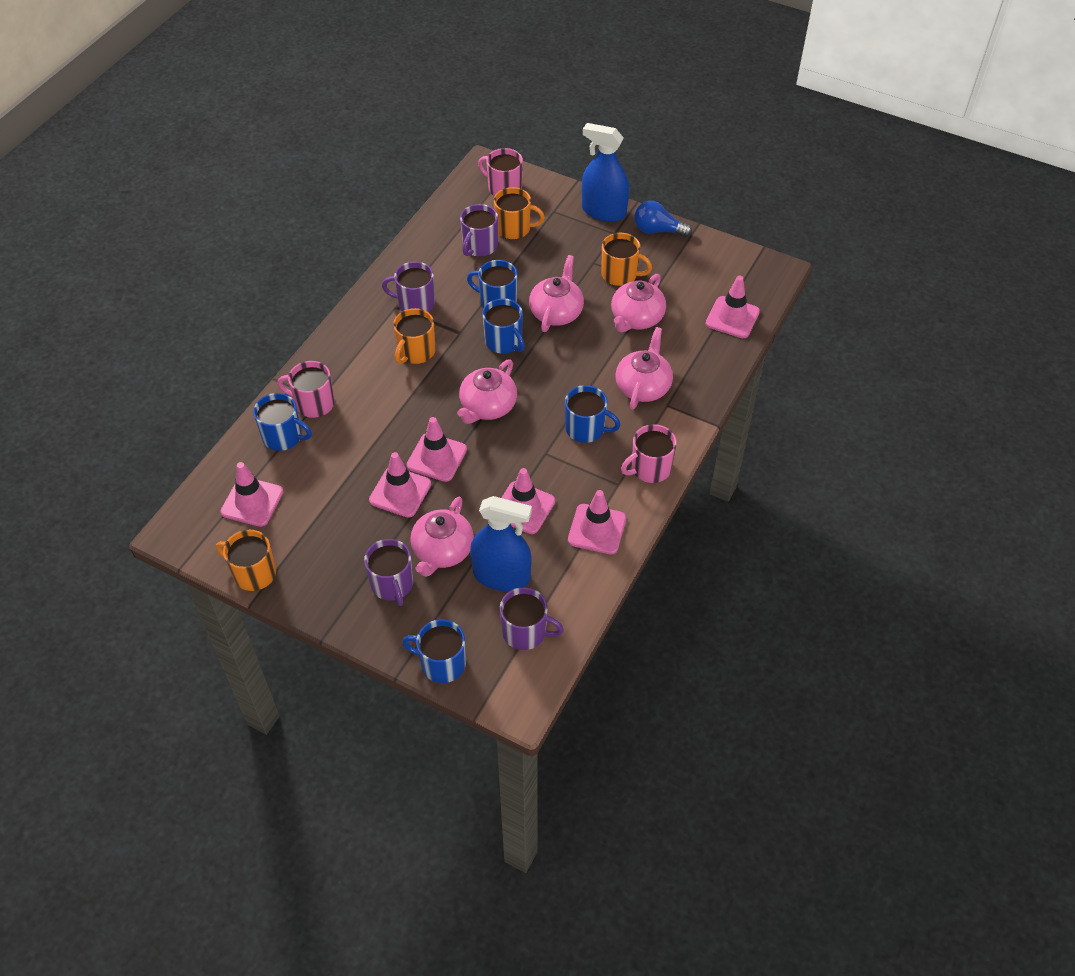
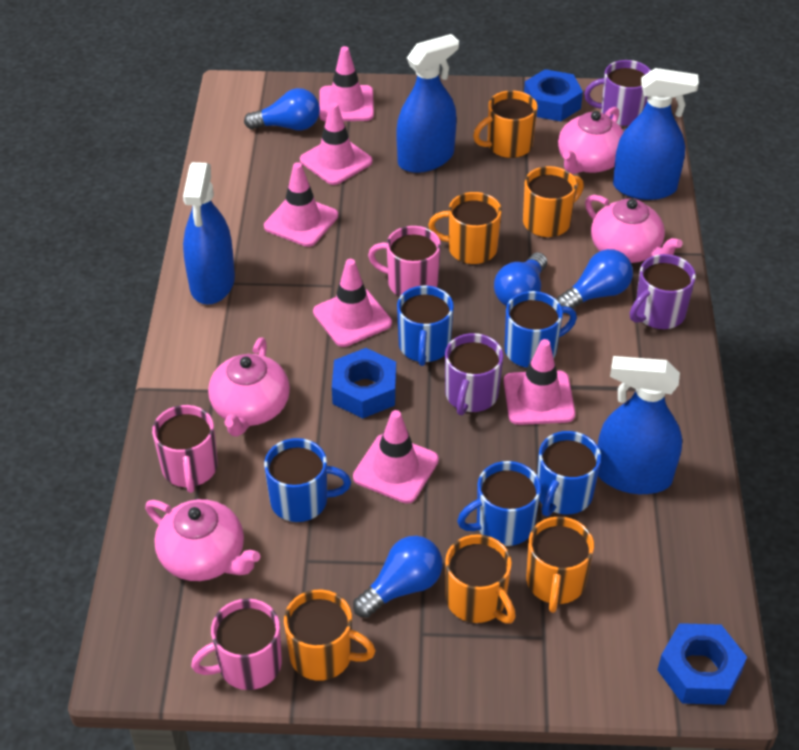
blue light bulb: [634,201,692,237] = 1 -> [244,88,320,130] [353,536,443,618] [494,252,547,306] [557,249,633,309] = 4
blue nut: none = 0 -> [332,348,396,418] [524,69,583,121] [658,623,747,705] = 3
blue spray bottle: [470,496,532,591] [582,123,629,222] = 2 -> [183,162,235,304] [396,34,459,173] [598,356,682,494] [613,68,699,200] = 4
orange mug: [216,530,276,591] [393,308,435,364] [494,187,545,239] [601,233,652,286] = 4 -> [284,590,376,681] [428,192,502,264] [445,534,516,624] [473,90,538,158] [523,166,584,237] [526,516,594,613] = 6
pink teapot: [410,497,474,577] [457,360,517,424] [529,255,584,332] [611,274,666,332] [615,327,673,410] = 5 -> [145,499,260,581] [208,337,290,437] [558,107,624,174] [585,195,683,263] = 4
purple mug: [364,539,413,606] [382,262,435,312] [460,204,498,257] [500,587,564,650] = 4 -> [445,333,503,415] [584,60,651,126] [630,254,696,329] = 3

